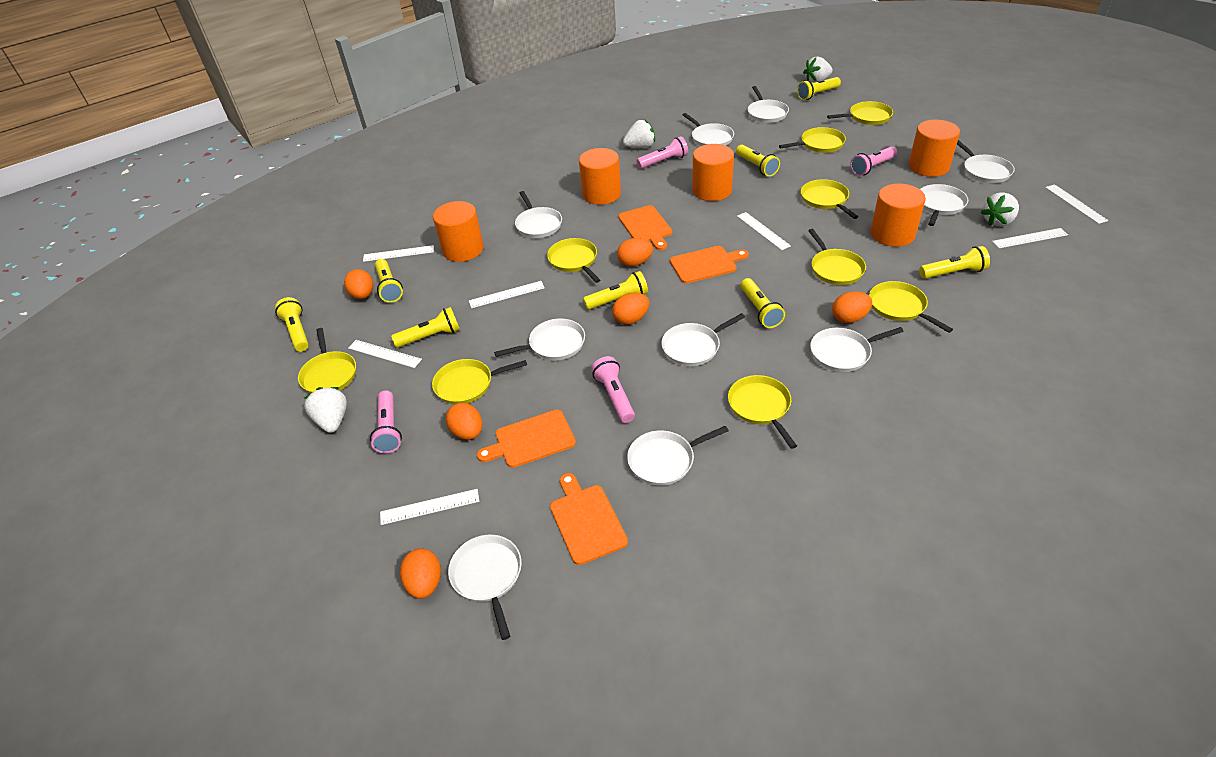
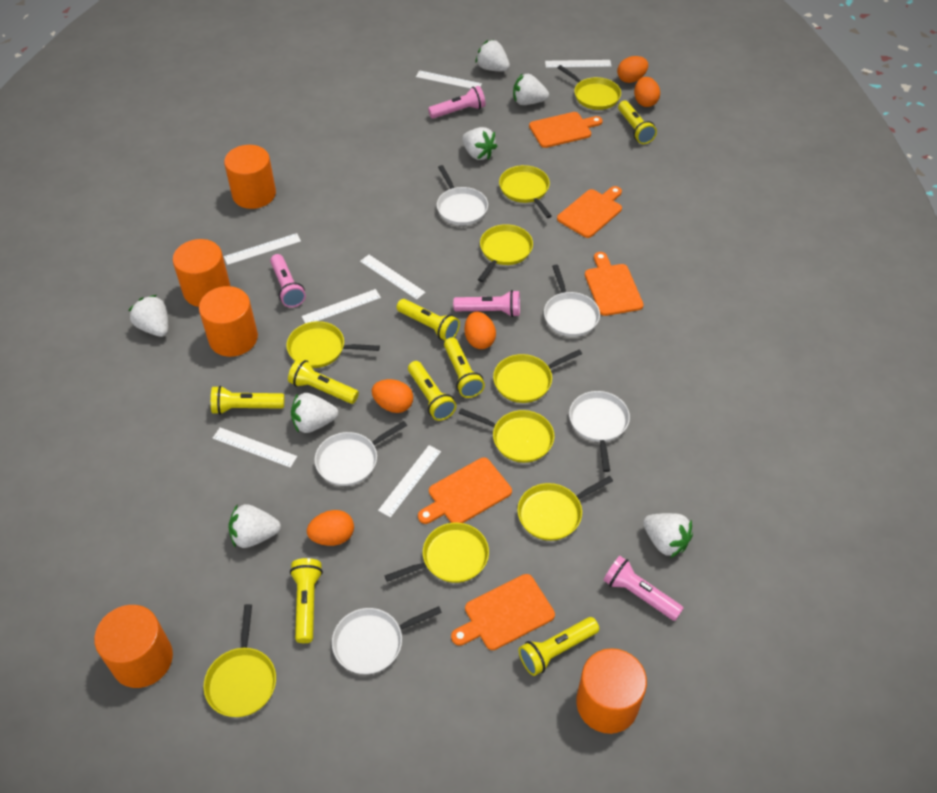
orange cutting board: [477,409,576,468] [550,473,628,565] [618,205,672,250] [670,246,749,283] = 4 -> [418,458,512,524] [451,574,555,650] [529,112,603,148] [557,186,622,238] [585,252,644,316] = 5
orange egg: [344,269,373,299] [400,548,441,599] [446,403,482,440] [612,293,649,325] [617,238,653,267] [832,291,872,323] = 6 -> [307,510,354,546] [372,379,413,413] [465,312,496,349] [617,56,648,83] [634,77,660,107] = 5
white pan: [448,535,522,640] [494,319,585,360] [515,191,562,238] [627,426,729,485] [661,313,745,366] [683,113,734,146] [748,86,789,123] [810,327,904,372] [920,184,968,226] [957,140,1015,183] = 10 -> [315,421,407,486] [332,606,442,674] [437,165,488,226] [544,265,600,337] [569,391,630,472] = 5
white strawberry: [304,387,347,433] [623,120,655,148] [803,57,832,83] [981,192,1019,226] = 4 -> [128,295,168,337] [228,504,281,548] [291,393,338,433] [462,127,497,160] [476,40,510,71] [513,74,549,105] [643,513,693,558] = 7

